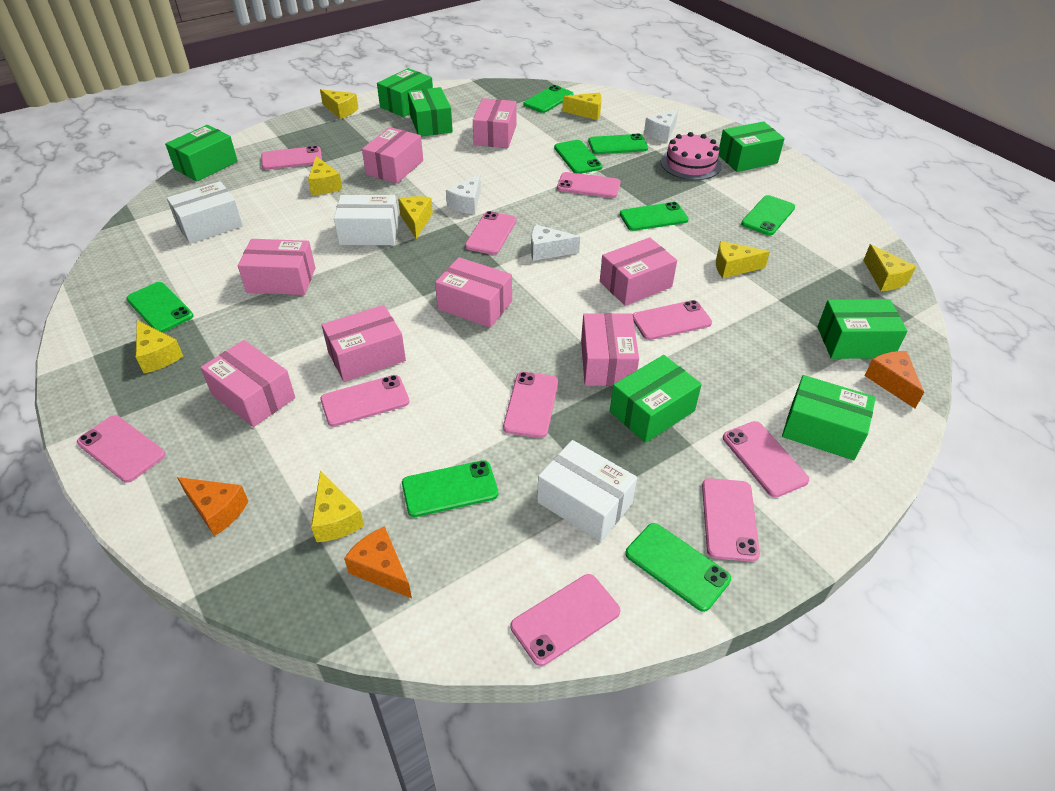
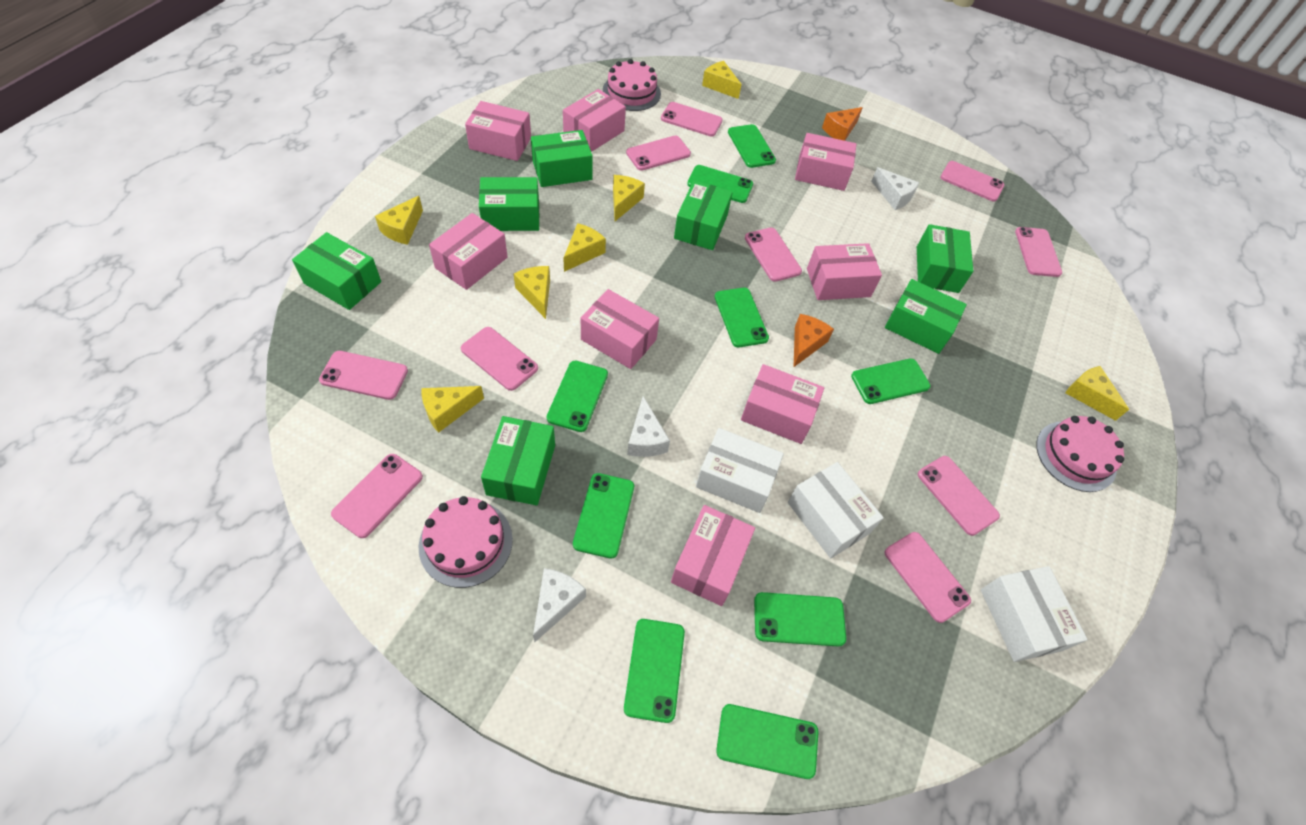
green phone: [126,282,194,333] [402,460,498,517] [523,85,573,113] [554,140,603,174] [588,134,648,154] [620,202,689,231] [625,523,731,612] [741,195,795,236] = 8 -> [547,361,608,432] [573,473,634,558] [624,619,685,723] [687,165,753,203] [714,288,769,347] [716,704,819,779] [728,124,776,168] [754,592,846,647] [851,358,931,404] = 9
orange cheese: [177,477,248,536] [344,526,412,598] [865,351,924,408] = 3 -> [793,314,834,368] [822,107,863,141] = 2
pink cake: [661,132,722,180] = 1 -> [418,496,513,588] [602,59,661,111] [1036,416,1124,492] = 3
yellow cheese: [136,320,183,373] [308,156,342,195] [311,470,364,542] [320,89,359,119] [398,196,433,239] [562,93,602,120] [716,241,770,278] [863,244,916,291] = 8 -> [375,196,423,245] [422,386,484,433] [514,266,550,319] [563,223,606,272] [613,175,645,221] [702,61,742,99] [1065,366,1129,421] = 7

